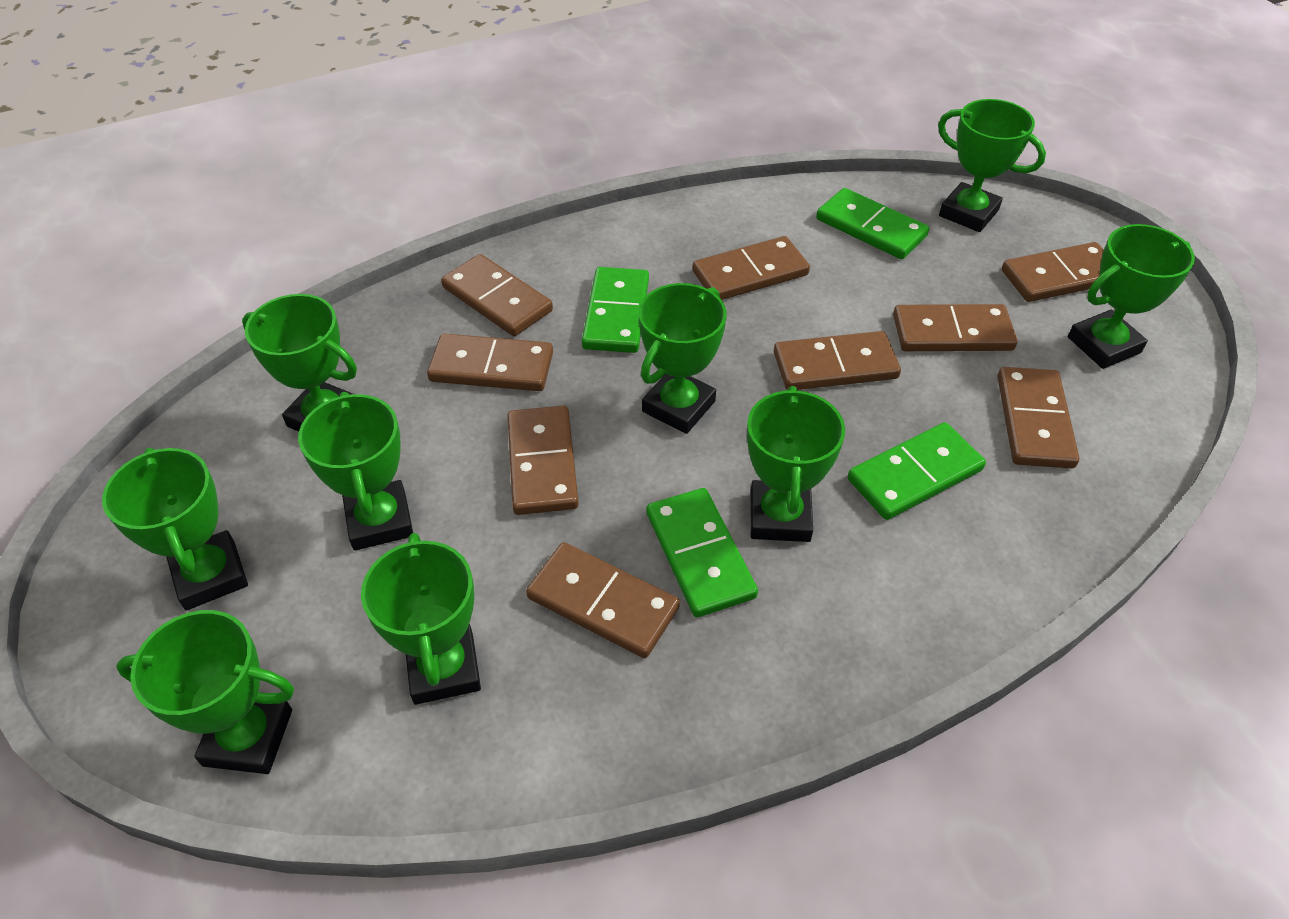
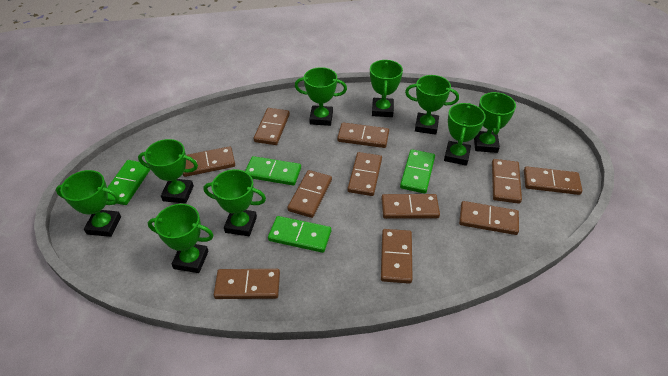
brown domino: [427,333,553,391] [441,254,553,336] [507,406,579,515] [526,542,680,658] [692,236,810,300] [774,331,901,390] [893,304,1017,351] [997,367,1079,468] [1002,242,1104,302] = 9 -> [183,146,235,177] [214,269,280,299] [254,108,290,145] [287,170,332,218] [337,122,389,148] [348,152,382,196] [381,194,440,219] [381,229,413,284] [459,201,519,235] [492,159,522,204] [524,166,582,195] = 11

